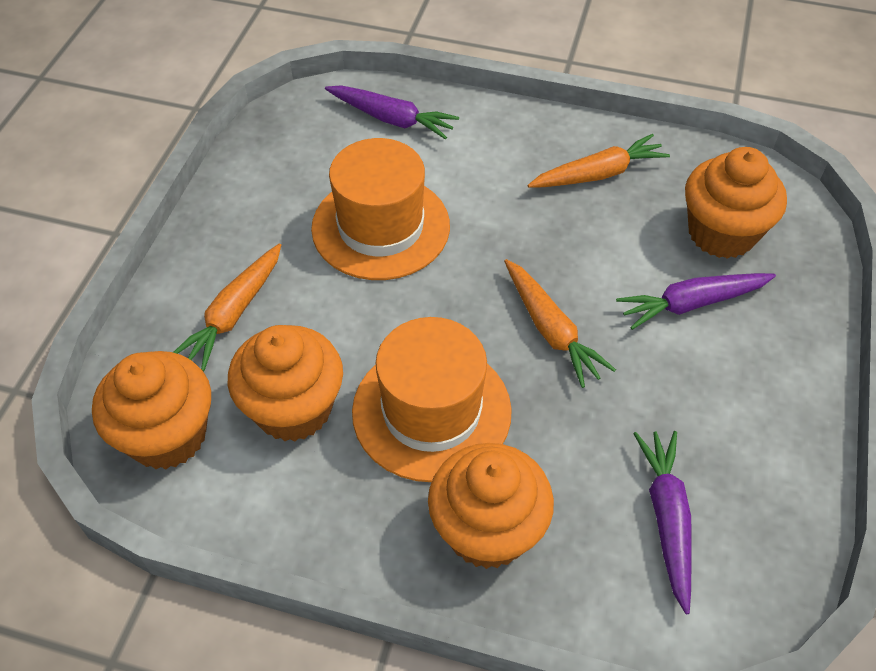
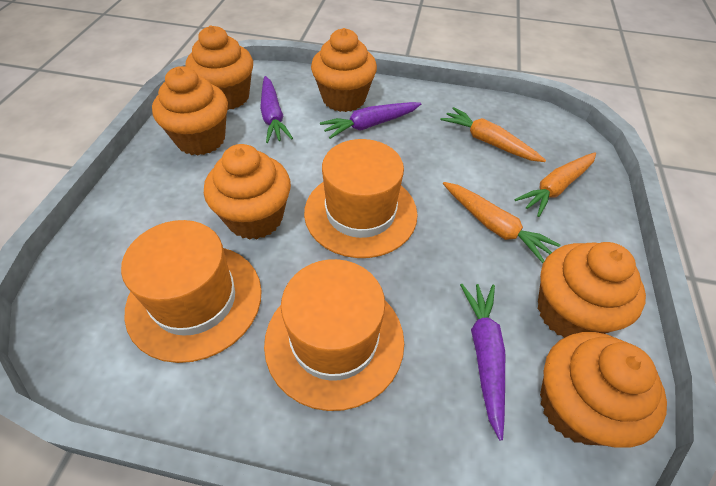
orange cupcake: [92,351,211,469] [228,325,343,441] [428,443,554,569] [685,147,787,259] = 4 -> [152,66,228,156] [185,25,253,110] [204,144,291,240] [311,28,377,112] [538,242,646,338] [540,332,667,448] = 6
orange hat: [311,138,450,280] [352,317,512,482] = 2 -> [121,220,262,363] [264,259,404,411] [304,139,418,258] = 3

